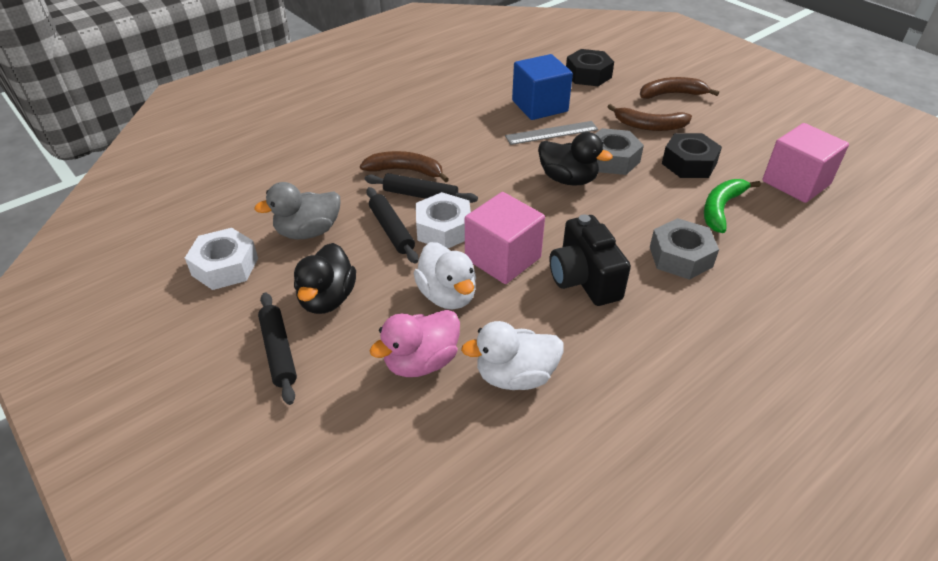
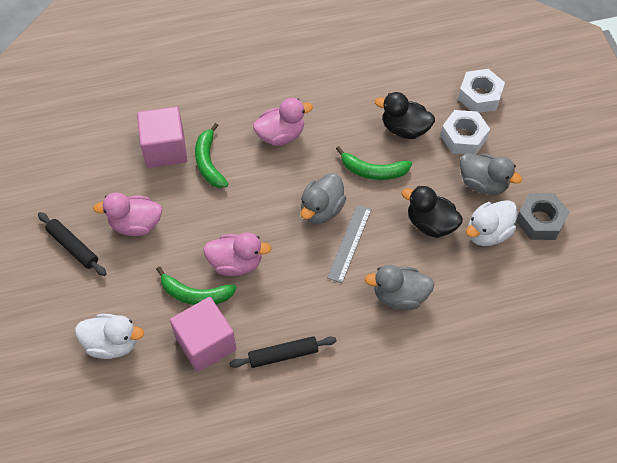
black camera: [549,214,631,306] = 1 -> none = 0
black nut: [566,49,614,86] [662,133,722,178] = 2 -> none = 0
black rolling pin: [258,292,297,405] [365,173,478,203] [366,187,418,263] = 3 -> [38,212,107,276] [229,336,337,368] = 2
blue cube: [512,54,573,120] = 1 -> none = 0
brown banana: [360,151,449,183] [608,104,692,131] [640,77,719,99] = 3 -> none = 0
green banana: [704,179,761,233] = 1 -> [156,267,237,305] [195,123,228,188] [336,146,412,180] = 3
grey duck: [254,182,341,239] = 1 -> [301,173,346,224] [364,265,434,310] [460,153,522,195] = 3
grey nut: [595,128,644,175] [650,218,719,280] = 2 -> [516,193,570,240] = 1
pink duck: [370,310,460,377] = 1 -> [93,192,162,236] [203,232,271,276] [253,98,313,146] = 3

